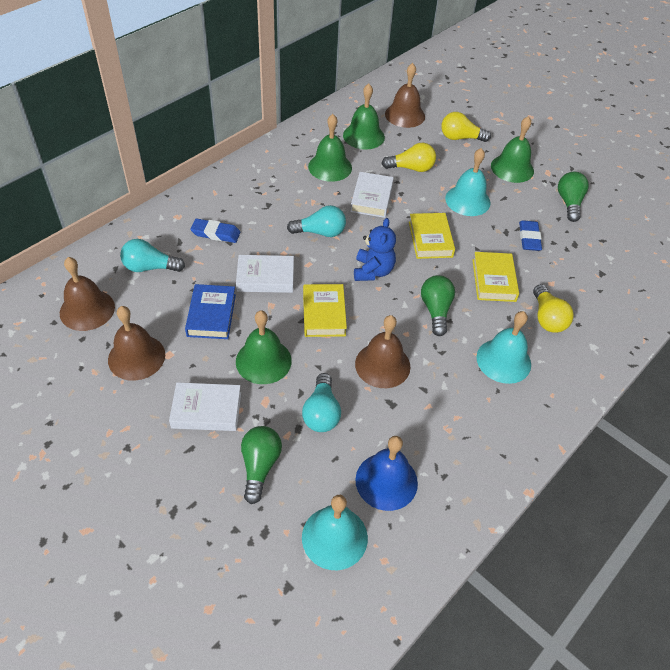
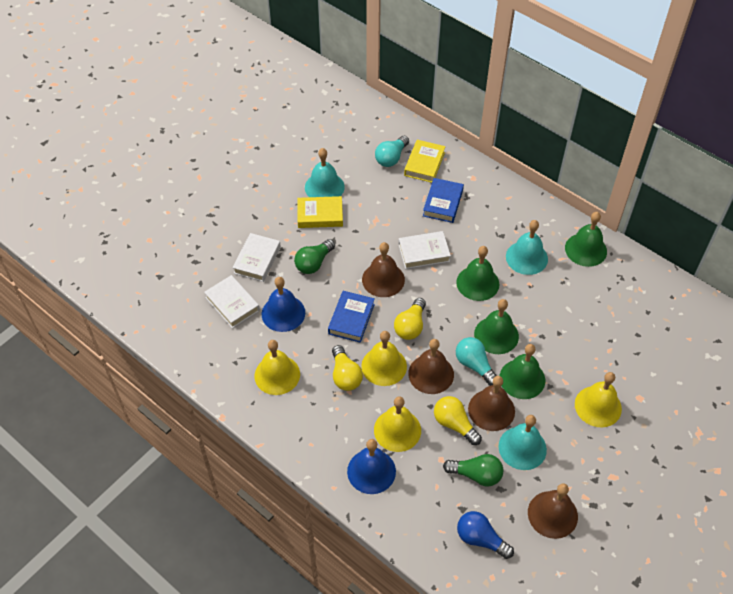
blue bell: [355,436,418,511] = 1 -> [262,277,305,332] [347,439,396,494] = 2
blue book: [185,284,236,339] = 1 -> [328,291,375,343] [423,178,464,223] = 2
blue eraser: [190,218,241,243] [519,220,542,251] = 2 -> none = 0
blue light bulb: none = 0 -> [457,511,514,559] = 1
blue teddy bear: [354,218,396,281] = 1 -> none = 0
green light bulb: [241,426,282,504] [421,275,455,336] [558,172,589,222] = 3 -> [294,239,335,274] [443,454,503,487] = 2
turquoise light bulb: [120,239,185,272] [287,205,346,237] [302,373,341,432] = 3 -> [375,135,409,167] [456,337,497,386] = 2
yellow bell: none = 0 -> [254,340,300,395] [361,331,407,386] [374,397,421,452] [575,372,622,427] = 4
yellow book: [303,284,347,337] [409,213,455,259] [472,252,519,302] = 3 -> [297,196,343,228] [404,140,445,183] = 2

